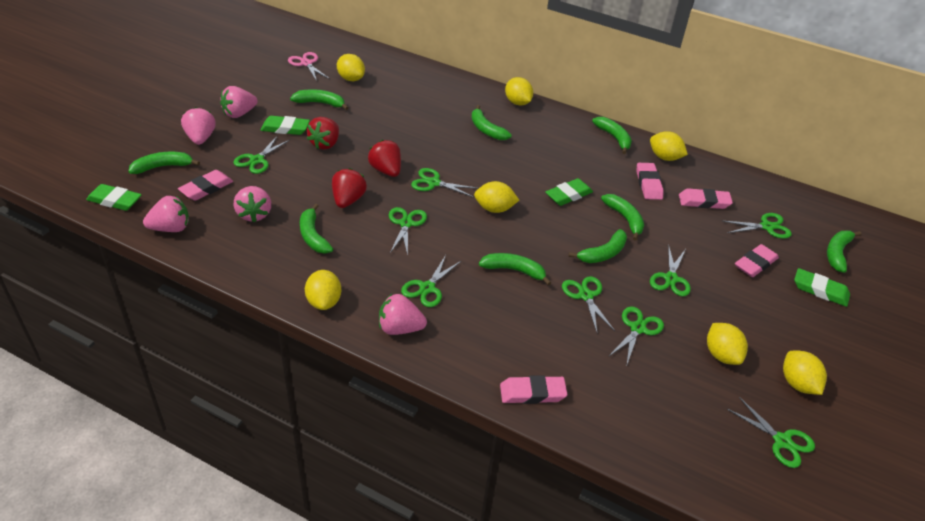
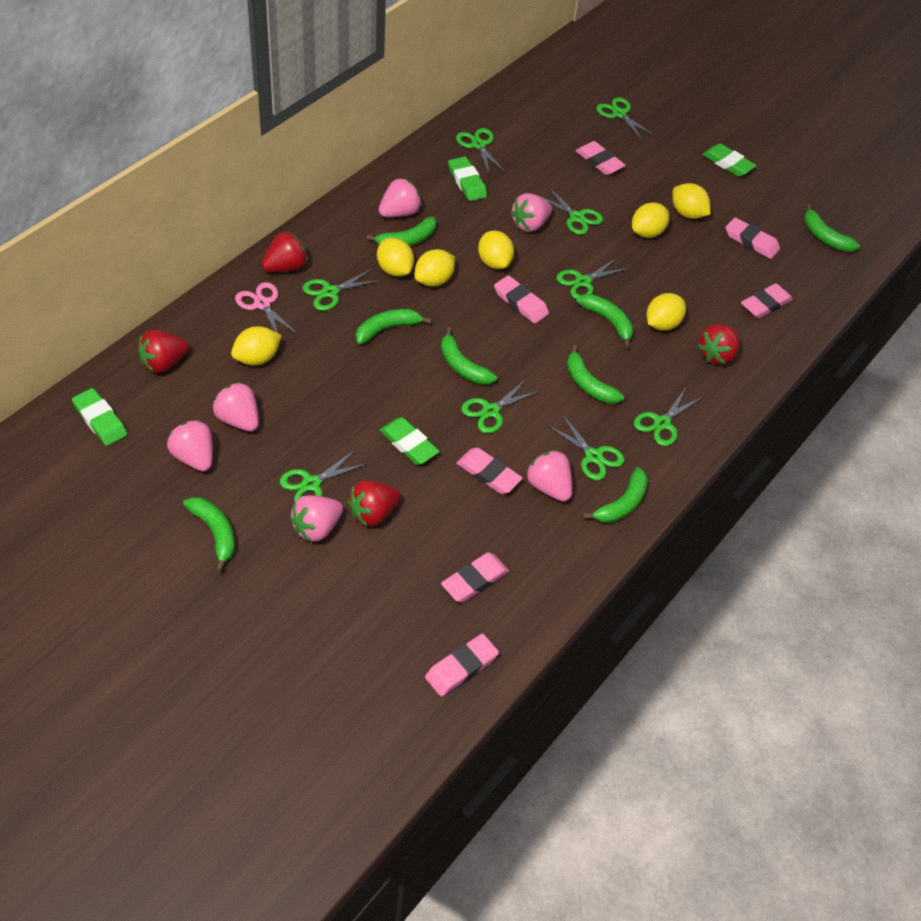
green banana: [128,151,200,174] [290,89,349,110] [300,204,333,254] [471,105,512,140] [479,253,551,285] [569,229,627,263] [592,117,632,154] [601,194,644,241] [827,231,861,273] = 9 -> [183,497,235,572] [356,309,432,344] [366,216,437,246] [441,327,497,385] [567,345,624,404] [576,294,633,348] [583,467,648,523] [804,204,860,252] = 8
pink eraser: [178,170,233,201] [500,375,567,404] [636,163,664,200] [679,188,733,209] [735,244,779,277] = 5 -> [425,634,499,697] [441,552,509,602] [456,448,523,494] [494,275,549,324] [575,141,626,175] [726,217,780,259] [741,283,793,319] = 7
pink strawberry: [143,196,189,232] [181,107,215,145] [220,86,258,118] [234,186,271,223] [379,294,427,335] = 5 -> [167,420,213,472] [213,382,259,432] [290,495,343,542] [379,178,422,217] [510,193,552,232] [526,450,572,502] = 6
red strawberry: [307,117,339,150] [332,168,367,208] [368,140,401,177] = 3 -> [138,330,189,373] [262,231,308,272] [348,480,401,526] [698,324,740,365] = 4

